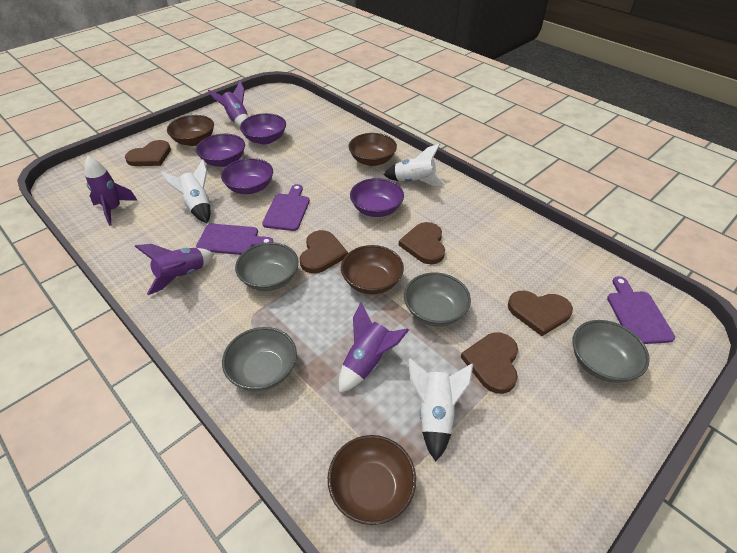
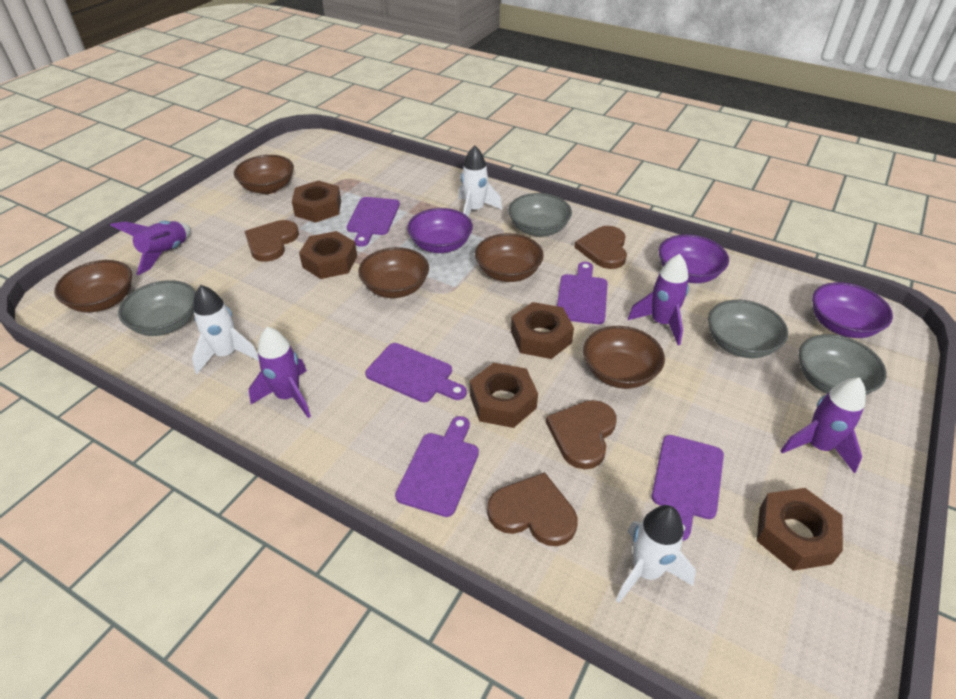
brown bowl: [167,115,214,146] [328,435,416,525] [341,245,404,294] [349,133,397,166] = 4 -> [54,260,132,312] [234,155,294,194] [359,247,429,298] [475,233,544,282] [583,326,665,389] = 5
brown heart: [125,140,171,166] [300,230,348,273] [399,222,445,264] [461,333,518,394] [508,291,573,336] = 5 -> [244,220,299,262] [487,472,578,546] [546,400,617,469] [574,226,627,269] = 4
brown nut: none = 0 -> [292,180,341,223] [299,231,357,279] [470,363,538,428] [511,302,574,359] [757,488,843,571] = 5
purple bowl: [196,134,245,167] [221,158,273,194] [240,113,286,145] [350,178,404,217] = 4 -> [407,208,473,253] [659,234,729,283] [812,282,893,338] = 3
purple cutting board: [196,224,274,255] [262,184,310,231] [607,276,675,344] = 3 -> [347,197,400,247] [365,343,467,402] [395,416,479,517] [557,262,608,324] [652,435,724,541] = 5

